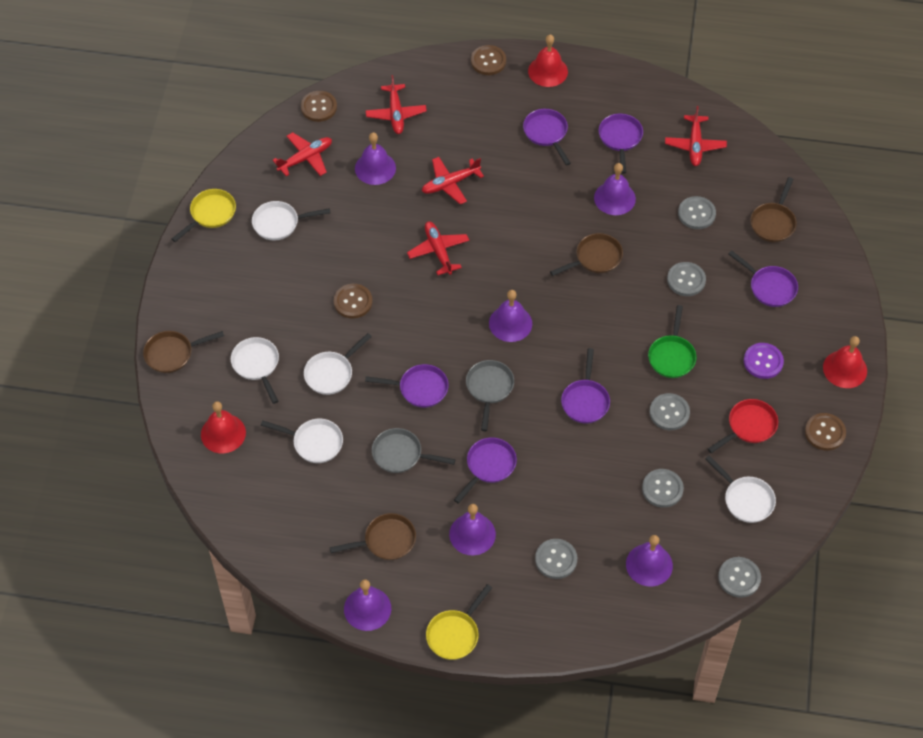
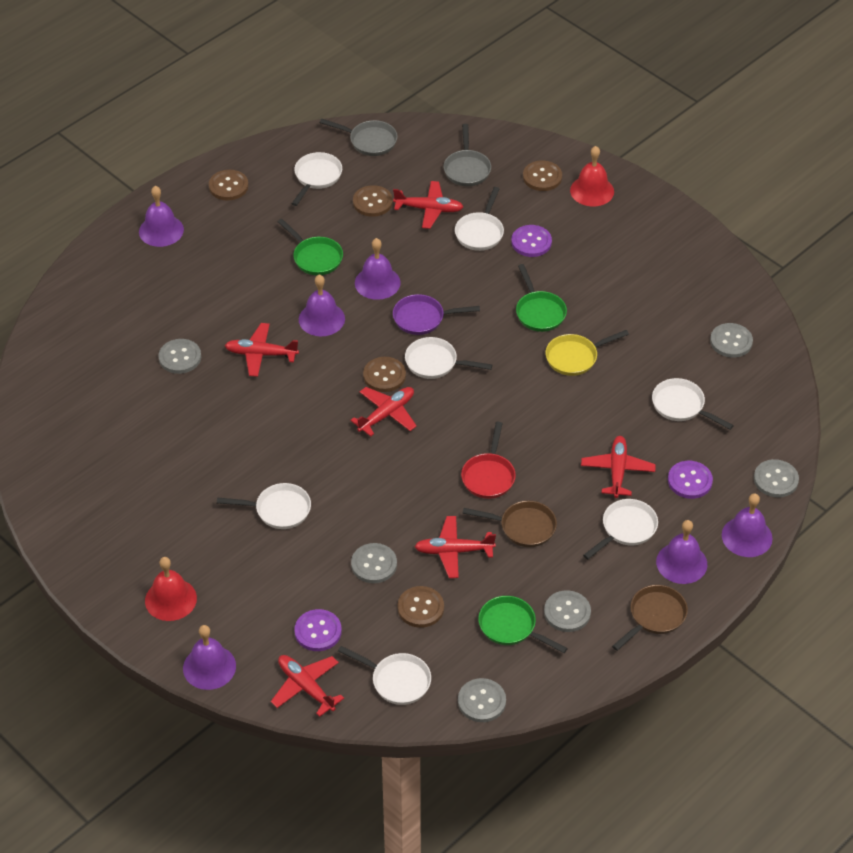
brown button: [301,91,337,122] [334,284,373,318] [471,45,506,75] [805,413,846,451] = 4 -> [209,170,248,200] [353,185,393,217] [363,357,406,392] [398,586,444,628] [523,161,562,191] = 5
brown pan: [143,331,224,373] [329,513,416,560] [550,233,623,276] [750,177,797,242] = 4 -> [462,501,557,547] [612,585,688,651] = 2
green pan: [648,305,697,378] = 1 -> [278,219,343,275] [478,596,568,653] [516,264,567,332] = 3
purple button: [744,343,784,379] = 1 -> [294,609,342,651] [511,225,552,257] [668,461,713,499] = 3
purple pan: [365,364,449,408] [454,438,517,504] [523,109,571,166] [561,348,610,424] [599,114,643,174] [728,250,798,307] = 6 -> [393,294,480,335] = 1
red bell: [201,401,246,453] [528,34,568,87] [823,336,867,388] = 3 -> [145,557,197,621] [570,146,614,207] = 2
red plane: [273,132,332,176] [365,75,427,134] [407,221,469,275] [422,157,484,204] [665,106,727,166] = 5 -> [225,323,299,377] [271,655,344,717] [350,387,417,436] [393,181,463,229] [414,516,496,578] [581,436,656,498] = 6
white pan: [231,337,279,404] [252,201,330,240] [261,419,343,463] [304,333,372,395] [705,455,776,523] = 5 -> [217,483,311,529] [292,152,342,206] [338,646,431,705] [405,337,492,379] [455,187,504,251] [583,499,658,559] [652,378,734,430] = 7
yellow pan: [171,189,236,242] [426,584,492,660] = 2 -> [546,330,629,376] = 1

